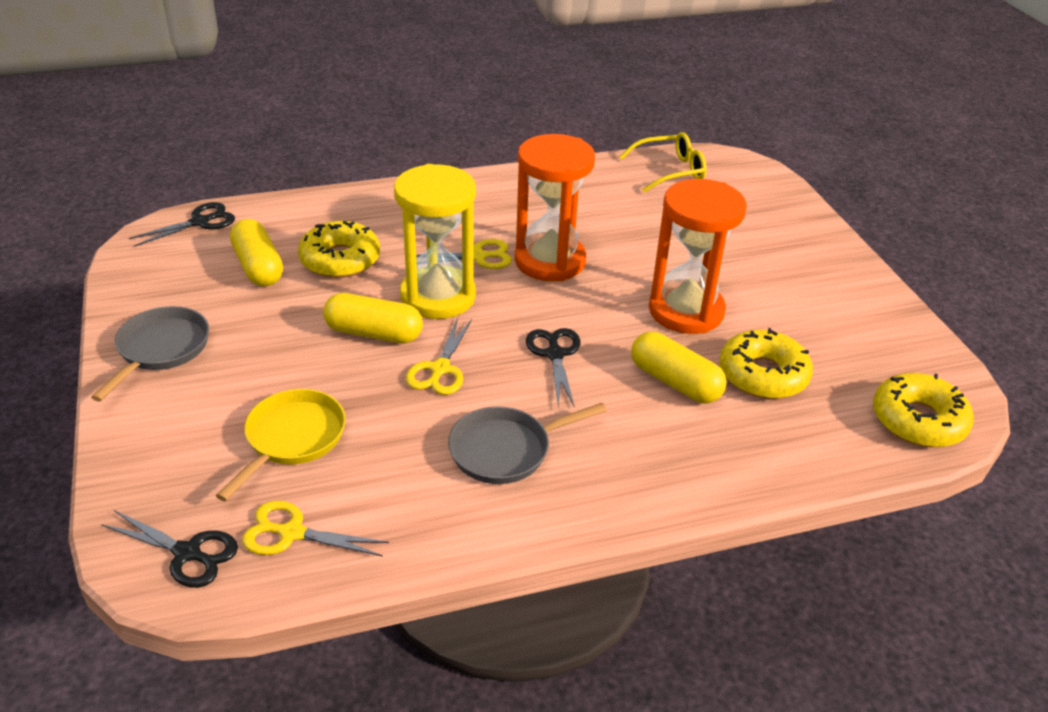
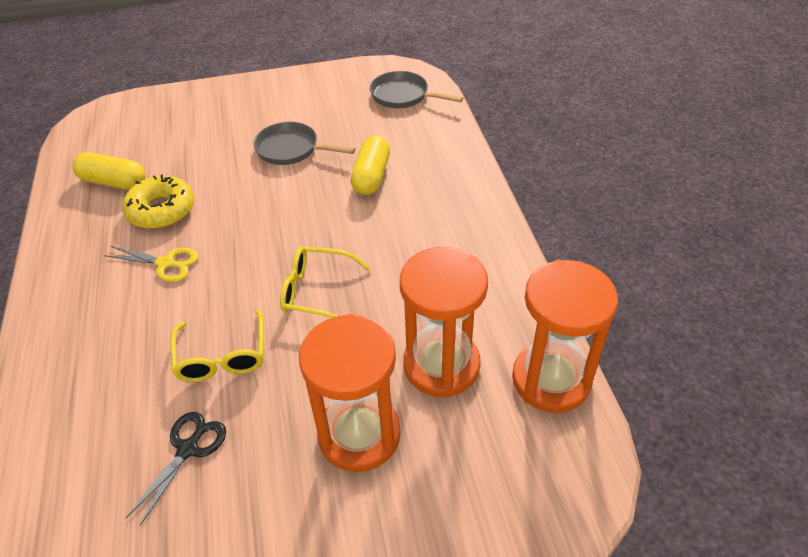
black scissors: [101,510,238,588] [129,202,235,246] [526,328,580,408] = 3 -> [126,412,226,526] = 1
orange hourglass: [515,134,595,281] [649,179,747,334] = 2 -> [299,314,401,472] [400,247,488,397] [512,260,618,413] = 3
yellow capsule: [230,219,283,286] [323,293,423,343] [631,332,727,403] = 3 -> [72,152,146,190] [350,135,390,195] = 2
yellow donut: [298,221,380,278] [719,328,813,399] [873,373,974,447] = 3 -> [122,175,194,229] = 1
yellow glasses: [619,132,707,193] = 1 -> [170,309,264,382] [280,246,371,318] = 2
yellow hourglass: [394,164,476,319] = 1 -> none = 0
yellow pan: [216,389,346,501] = 1 -> none = 0
yellow scissors: [242,501,389,557] [406,318,472,395] [416,239,512,269] = 3 -> [104,246,199,282] = 1

